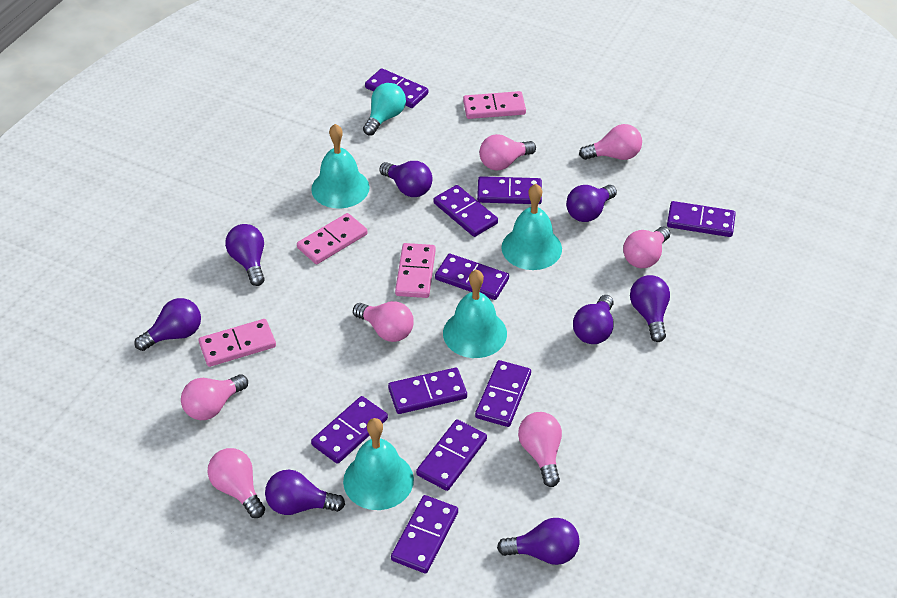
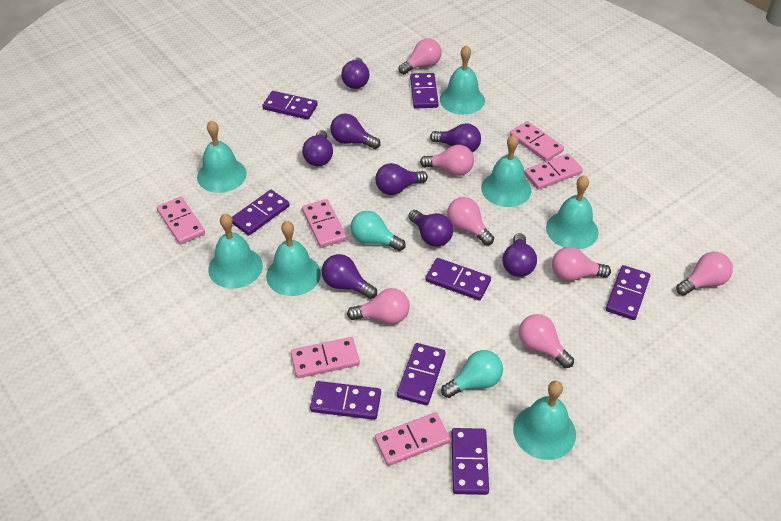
pink domino: [199,319,276,367] [297,213,368,264] [395,243,436,298] [463,91,526,119] = 4 -> [157,197,205,245] [291,337,360,378] [302,199,347,248] [375,412,450,466] [509,121,564,162] [524,154,583,190] = 6
purple domino: [311,396,388,464] [365,68,428,108] [388,368,467,414] [391,495,458,573] [416,419,487,491] [434,185,498,237] [435,254,509,300] [475,360,531,427] [477,176,542,204] [667,201,736,237] = 10 -> [232,190,290,235] [262,91,318,119] [310,381,381,420] [397,343,446,405] [410,73,439,108] [425,258,491,301] [452,428,489,495] [606,265,651,320] = 8
turquoise bell: [311,124,370,208] [343,418,414,510] [443,269,507,358] [502,184,562,270] = 4 -> [197,120,247,193] [208,213,263,289] [266,221,321,296] [440,45,485,115] [481,134,531,207] [513,381,576,460] [546,175,599,249] = 7
turquoise light bulb: [363,83,406,136] = 1 -> [351,211,406,251] [441,350,503,398] = 2

